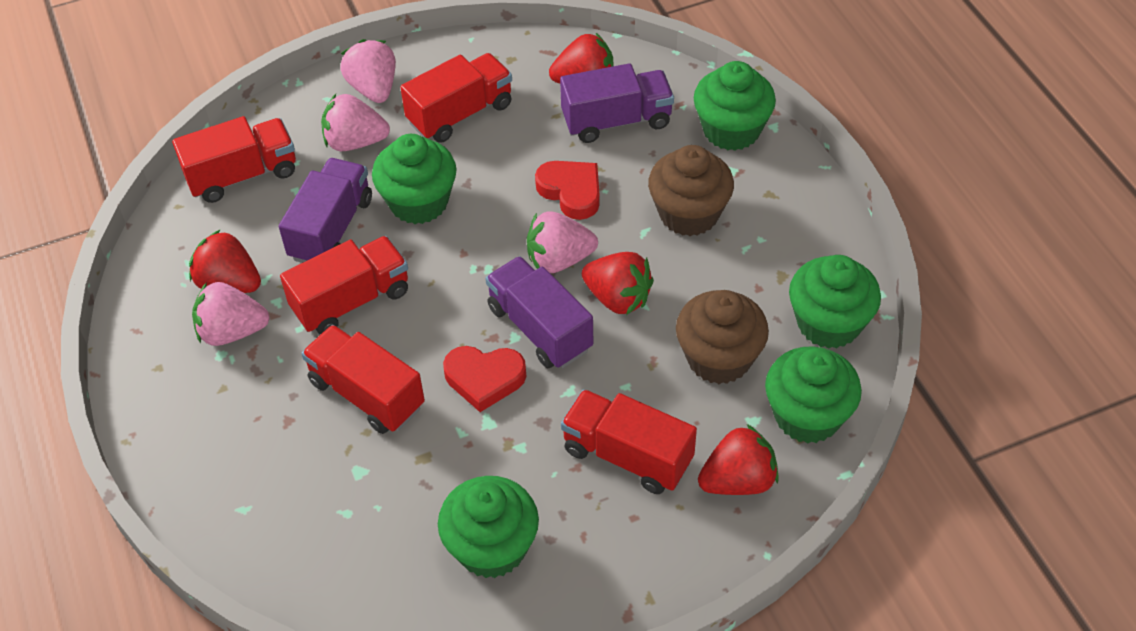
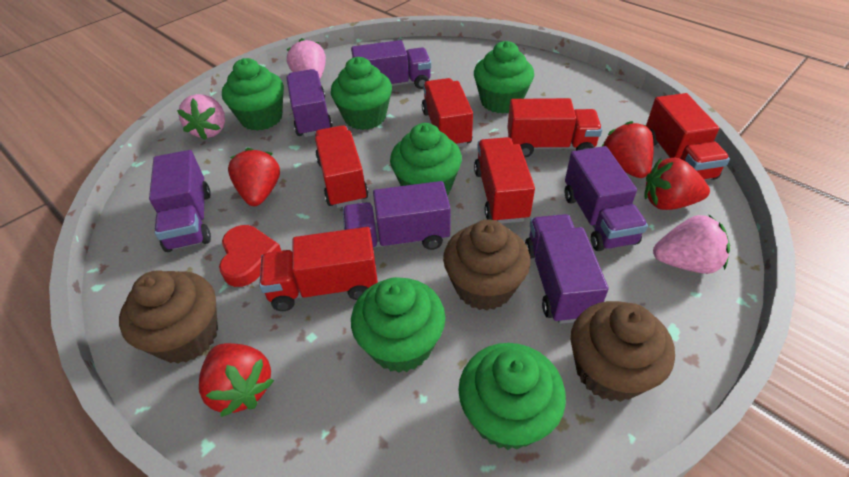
brown cupcake: [648,145,734,236] [676,290,769,384] = 2 -> [119,270,218,363] [443,219,531,311] [571,301,675,402] = 3
green cupcake: [372,134,457,224] [438,476,539,578] [694,61,776,151] [765,346,862,443] [789,255,881,349] = 5 -> [222,58,284,131] [331,57,392,130] [351,277,446,373] [390,123,462,195] [458,343,566,450] [474,41,534,114] = 6
pink strawberry: [192,282,270,346] [321,94,390,151] [340,39,396,103] [527,212,598,273] = 4 -> [177,94,225,140] [286,38,326,79] [653,215,730,274] = 3
purple truck: [279,158,372,263] [485,256,593,368] [560,63,674,143] = 3 -> [149,150,211,252] [286,69,333,137] [343,181,451,250] [351,40,431,89] [525,214,609,324] [564,146,648,251] = 6
red heart: [443,346,527,412] [535,161,600,220] = 2 -> [219,225,281,287] = 1
red truck: [172,116,296,203] [280,236,408,335] [301,325,425,434] [400,53,512,143] [561,389,697,494] = 5 -> [259,227,378,311] [315,125,368,208] [422,78,473,147] [474,137,535,224] [507,98,602,158] [646,93,730,180] = 6

